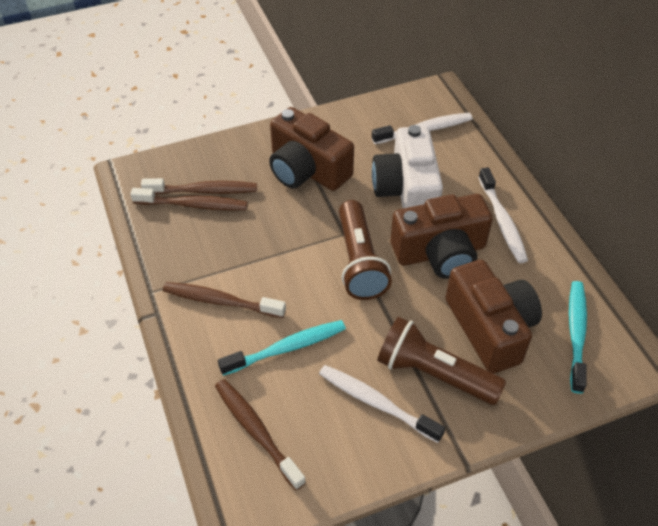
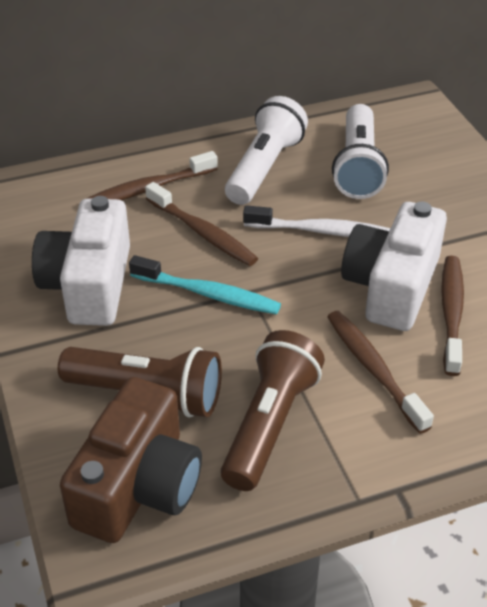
brown camera: [269,107,354,191] [390,194,493,279] [446,260,542,374] = 3 -> [60,377,202,543] = 1
turquoise toothbrush: [218,320,346,376] [569,281,587,394] = 2 -> [129,255,281,315] = 1
white camera: [372,125,443,209] = 1 -> [32,196,130,326] [341,202,447,331] = 2
white flashlight: none = 0 -> [225,96,308,205] [332,104,389,199] = 2
white toothbrush: [319,365,445,443] [372,113,472,144] [478,167,528,263] = 3 -> [243,205,391,237] = 1

